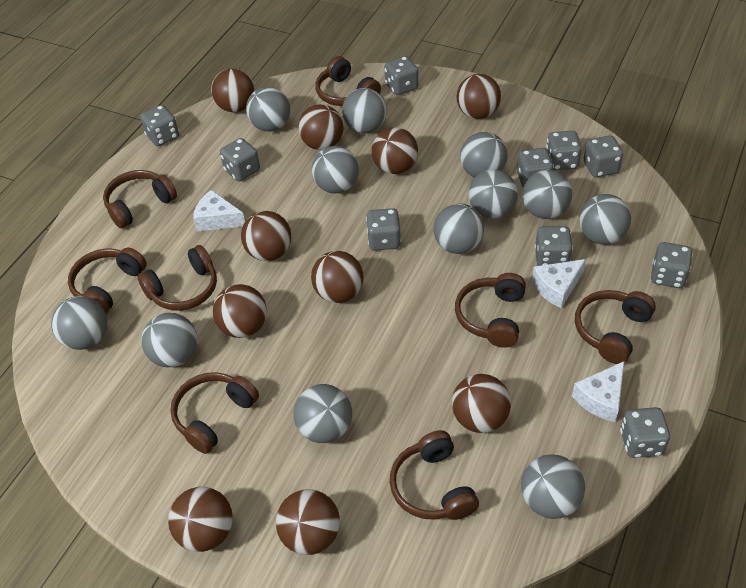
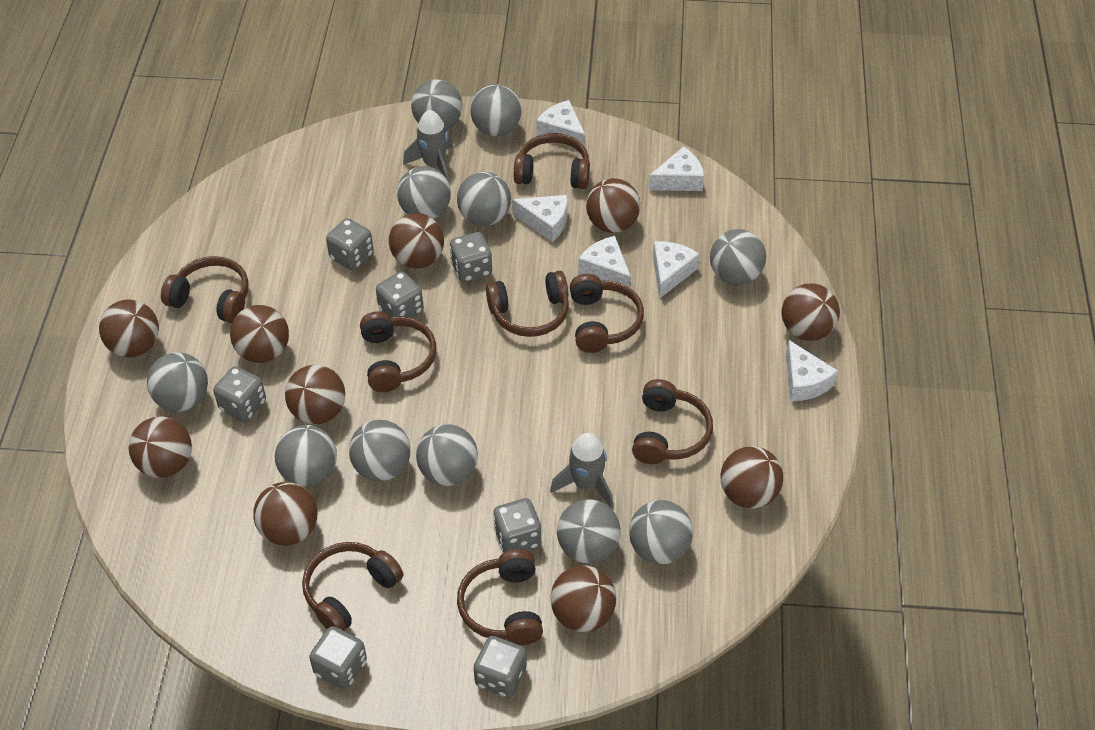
grey ball: [51,296,107,350] [141,313,198,367] [246,87,290,132] [294,384,352,443] [312,146,359,193] [342,88,387,133] [434,203,484,254] [460,132,508,178] [468,169,518,218] [521,455,585,519] [522,170,572,219] [579,194,631,245] = 12 -> [147,352,208,412] [275,425,337,487] [349,420,411,481] [397,166,451,219] [411,79,462,130] [416,424,478,486] [457,172,511,226] [470,84,522,136] [557,499,621,563] [629,500,693,564] [710,229,766,285] = 11
grey dice: [140,105,179,146] [220,138,260,181] [366,208,401,251] [384,56,418,95] [517,148,554,188] [535,226,573,266] [546,131,582,170] [584,136,623,177] [620,407,670,458] [651,242,693,288] = 10 -> [213,366,266,422] [309,626,367,689] [326,218,374,270] [376,271,424,318] [449,232,492,282] [474,636,527,698] [493,498,541,553] = 7
grey rocket: none = 0 -> [403,110,453,180] [550,433,613,508] = 2
white cheese: [193,190,245,231] [532,259,586,308] [572,361,624,422] = 3 -> [512,195,567,242] [536,100,585,147] [578,236,631,288] [648,146,704,191] [653,241,700,299] [786,340,838,402] = 6

